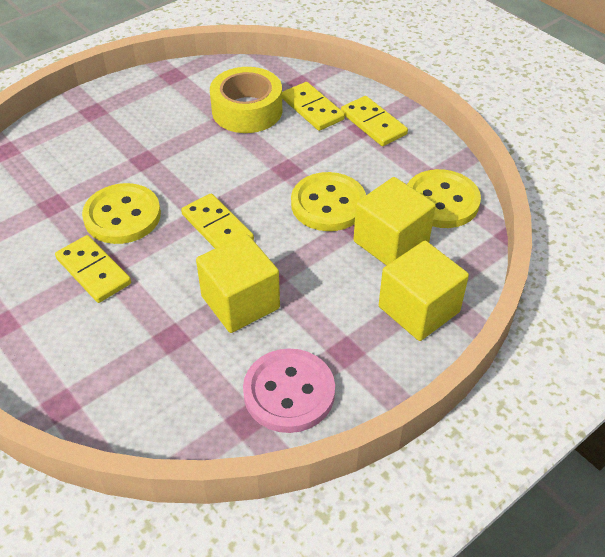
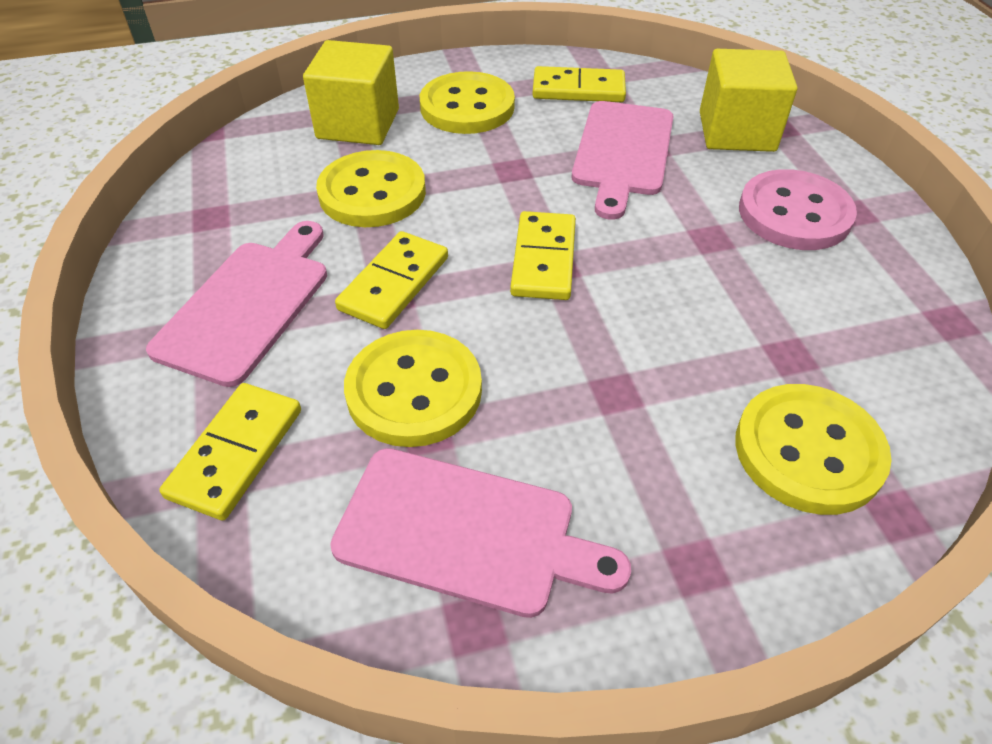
pink cutting board: none = 0 -> [146,221,327,387] [330,448,631,618] [572,101,674,220] = 3
yellow button: [82,183,161,244] [291,172,366,231] [407,169,481,228] = 3 -> [316,150,426,227] [344,330,482,447] [420,71,515,134] [735,384,892,515] = 4
yellow cube: [196,234,280,333] [353,177,436,266] [379,241,469,341] = 3 -> [303,40,399,145] [700,49,797,152] = 2
yellow tape: [210,67,282,133] = 1 -> none = 0

